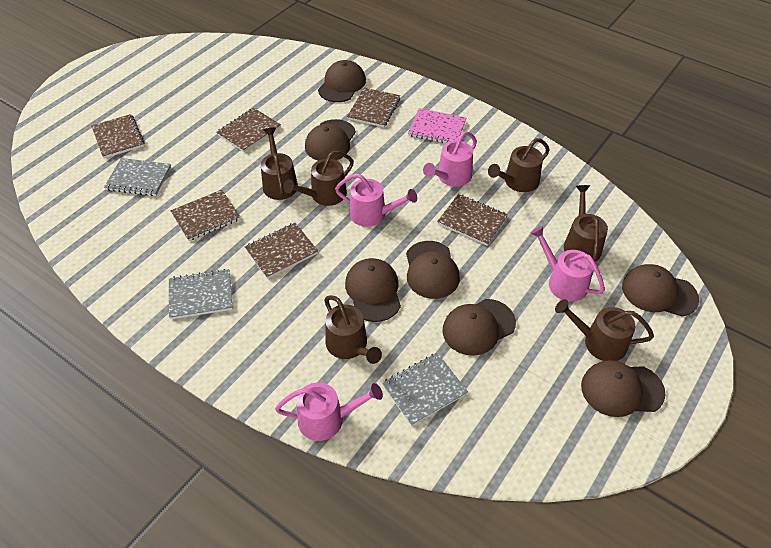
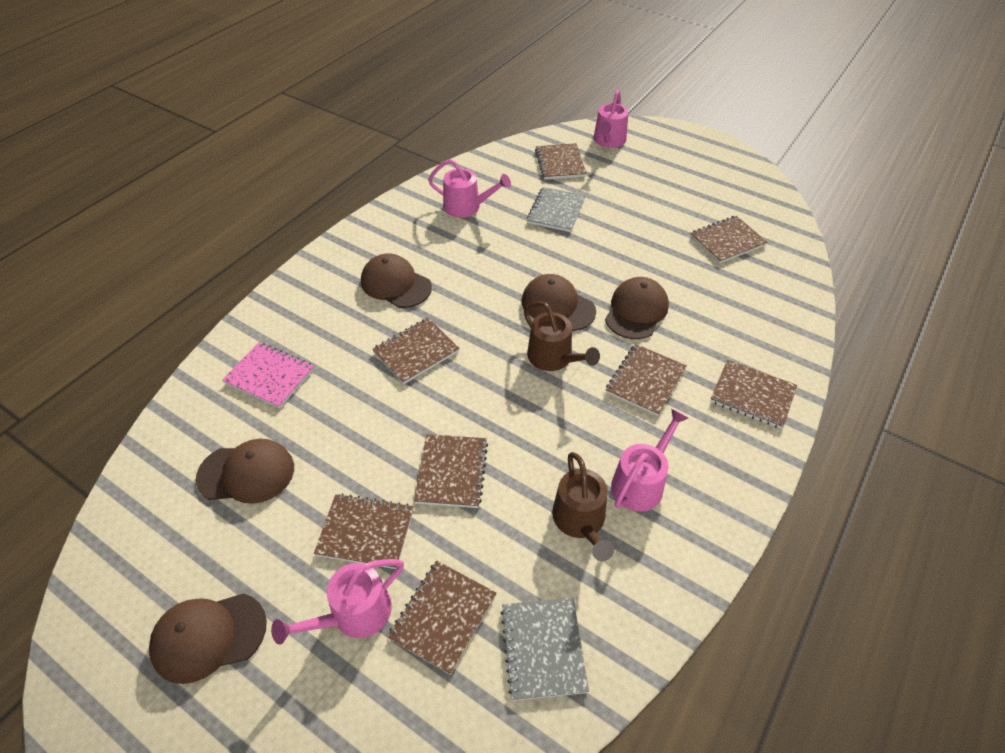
brown cap: [305,119,356,161] [318,60,366,102] [345,258,401,322] [406,241,460,299] [442,299,516,356] [581,360,666,417] [622,264,699,317] = 7 -> [149,593,267,684] [196,439,294,504] [361,253,432,308] [522,274,596,331] [605,277,669,339] = 5
brown notebook: [91,114,144,158] [171,190,240,241] [216,108,281,152] [245,223,318,279] [347,88,400,127] [437,194,508,246] = 6 -> [314,493,414,569] [372,318,460,384] [387,560,496,675] [414,434,488,508] [535,143,587,180] [606,344,687,416] [690,216,768,264] [710,360,797,429] = 8
brown watering can: [261,127,298,200] [284,151,354,206] [324,295,382,364] [488,138,550,192] [555,299,654,361] [564,185,608,262] = 6 -> [524,301,600,371] [552,452,614,561] = 2
grey notebook: [104,158,171,196] [169,269,233,319] [382,353,468,426] = 3 -> [500,597,589,701] [527,187,586,232] = 2

